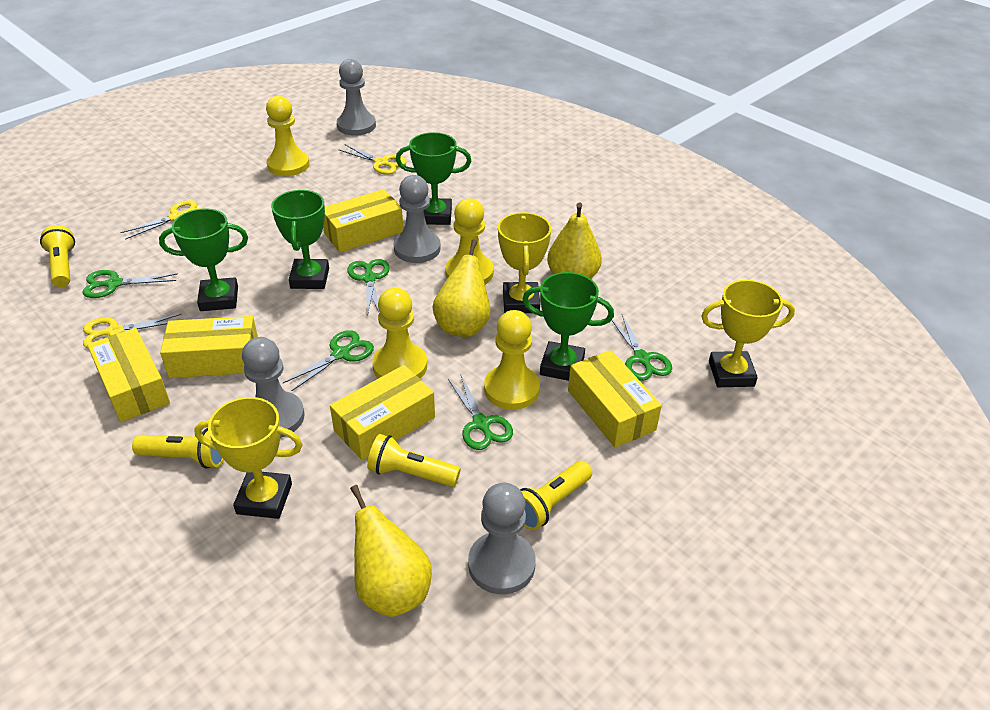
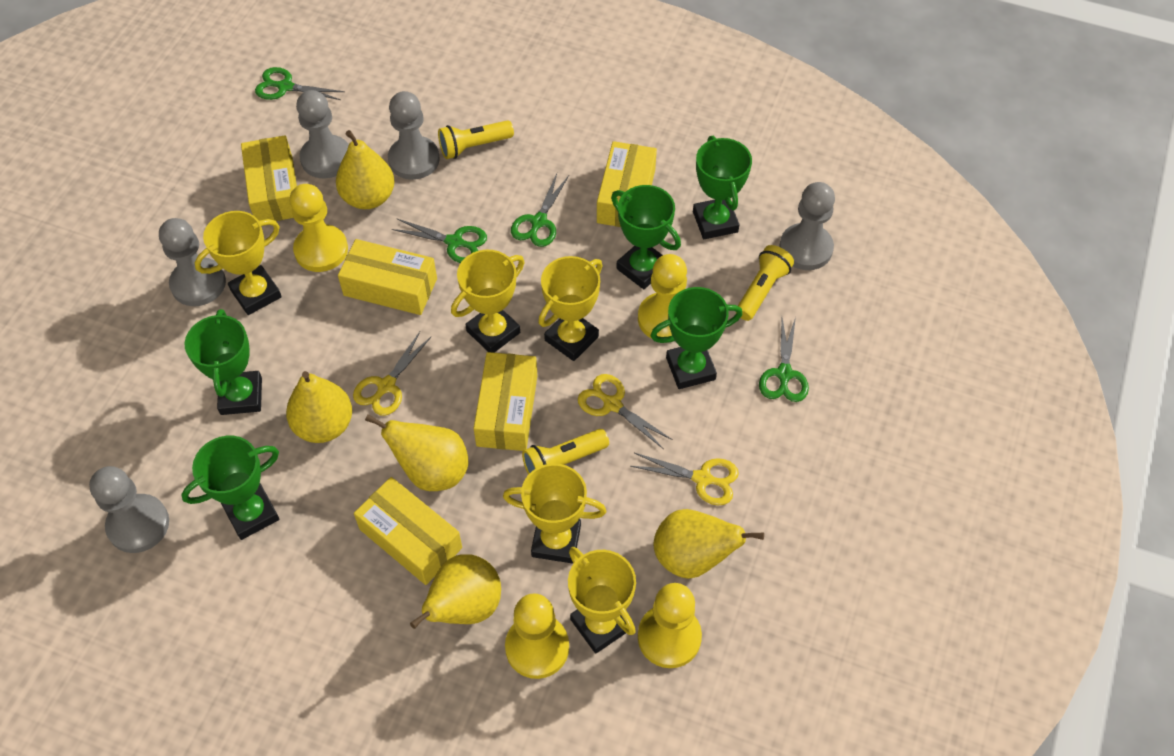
green scissors: [82,270,178,298] [283,330,374,391] [347,259,390,317] [448,373,513,450] [612,315,672,381] = 5 -> [255,67,345,100] [391,219,487,263] [511,174,569,247] [759,317,809,402] = 4
green trophy: [159,208,248,311] [271,190,329,289] [396,132,471,225] [522,272,614,381] = 4 -> [181,436,279,540] [185,309,262,415] [611,185,681,289] [650,287,742,389] [693,136,752,239] = 5
grey pawn: [242,337,304,438] [337,59,376,136] [394,175,441,263] [468,483,536,594] = 4 -> [89,466,169,553] [159,218,226,306] [296,90,349,178] [388,91,440,180] [779,182,835,270] = 5
yellow flashlight: [40,225,75,287] [132,428,224,469] [367,434,461,487] [520,461,592,530] = 4 -> [438,120,514,159] [522,429,609,475] [738,245,794,321] = 3
yellow pear: [350,485,432,617] [433,239,491,337] [547,202,602,279] = 3 -> [286,371,352,443] [336,130,395,209] [365,414,468,491] [410,554,501,629] [654,509,764,579] = 5
yellow trophy: [194,397,303,519] [498,212,551,313] [701,280,795,387] = 3 -> [195,211,282,315] [451,250,525,353] [503,463,606,564] [538,256,602,361] [568,547,636,654] = 5

